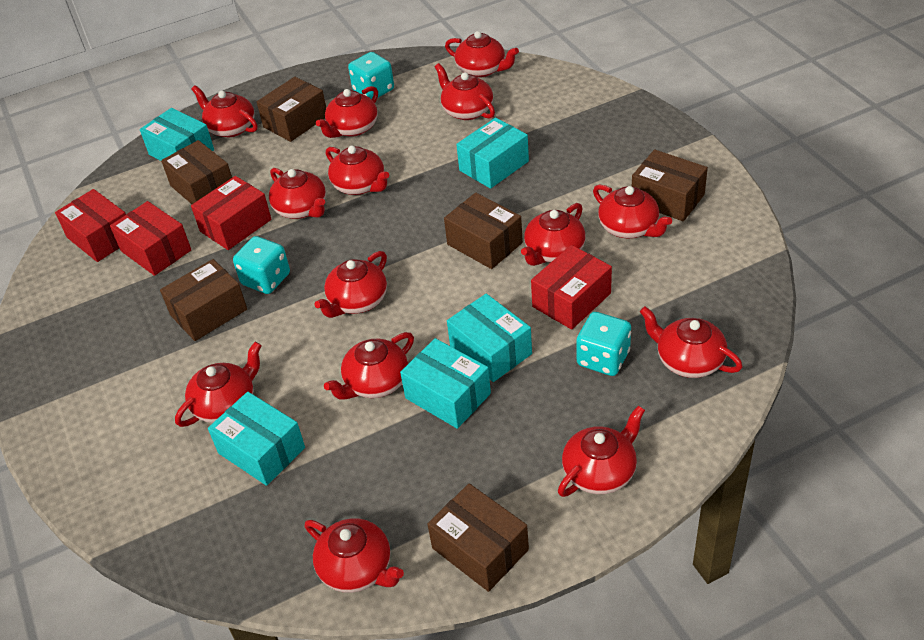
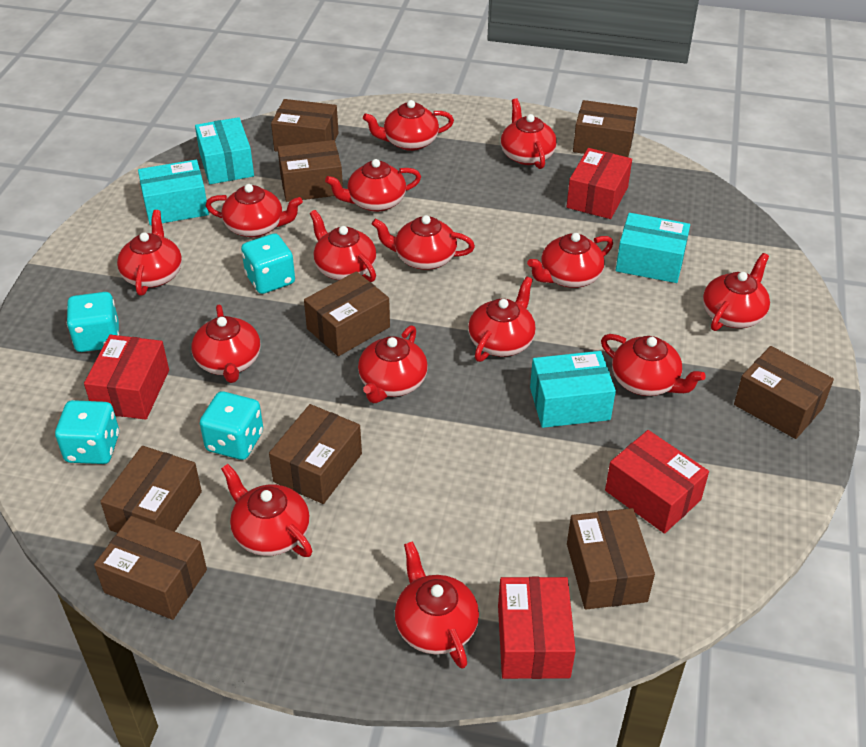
brown box: [160,259,247,341] [161,140,232,204] [257,77,326,142] [428,483,529,592] [444,193,523,269] [632,149,708,221] = 6 -> [94,516,207,620] [100,446,202,533] [269,404,362,504] [271,99,339,152] [278,140,343,202] [304,271,390,356] [567,508,655,609] [573,100,637,157] [734,346,834,439] = 9
red teapot: [175,342,262,427] [191,85,258,137] [269,168,326,219] [304,518,404,593] [314,251,387,318] [316,86,378,138] [324,332,414,400] [326,146,389,195] [435,63,495,120] [445,31,519,78] [521,203,586,266] [558,406,645,497] [593,184,672,238] [640,306,743,378] = 14 -> [117,210,182,296] [191,304,260,383] [206,184,303,237] [221,464,312,557] [310,210,377,282] [325,159,421,212] [358,326,428,403] [363,100,454,151] [372,215,475,270] [395,541,479,669] [468,276,536,362] [501,98,557,169] [527,233,613,288] [601,334,706,396] [703,253,770,331] = 15
turquoise box: [140,108,214,161] [208,392,305,486] [400,338,491,429] [447,294,532,382] [456,118,529,189] = 5 -> [138,160,209,225] [195,117,254,184] [530,351,616,428] [616,213,690,283] = 4
turquoise dice: [233,236,290,294] [348,52,394,99] [577,312,631,376] = 3 -> [55,400,119,464] [67,292,119,352] [200,391,263,460] [241,233,295,294] = 4

